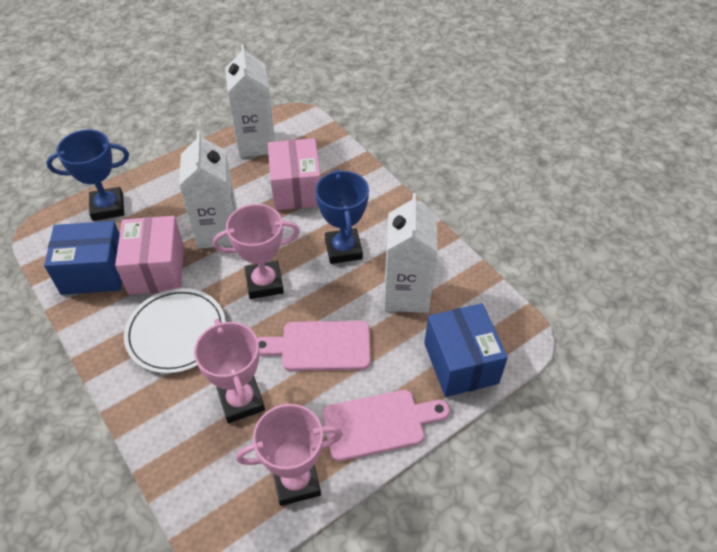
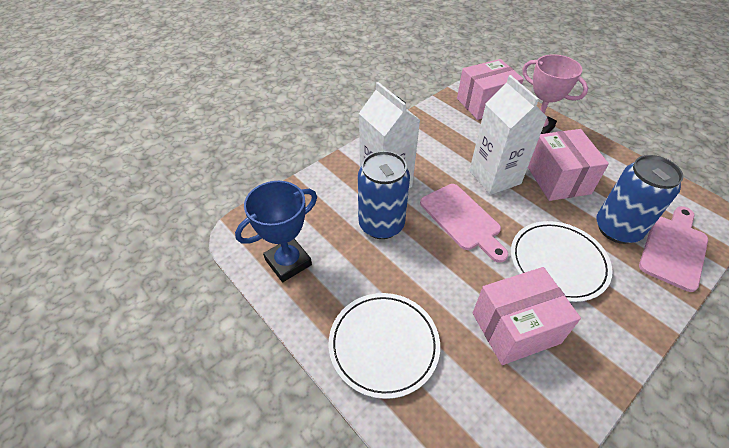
blue box: [44,221,122,295] [424,303,508,397] = 2 -> none = 0
blue can: none = 0 -> [358,151,410,239] [596,155,683,244] = 2
blue trophy: [46,130,129,221] [315,169,369,264] = 2 -> [235,181,317,282] = 1
pink box: [115,216,184,294] [268,138,321,210] = 2 -> [457,59,524,120] [473,267,581,365] [528,129,609,201] = 3
pink trophy: [194,319,265,423] [213,204,300,299] [236,404,343,506] = 3 -> [522,54,588,134] = 1
white carton: [179,131,237,249] [226,44,275,157] [384,193,437,313] = 3 -> [359,82,420,188] [469,75,547,195] = 2
white plate: [124,288,226,373] = 1 -> [329,293,440,399] [511,221,613,302] = 2

